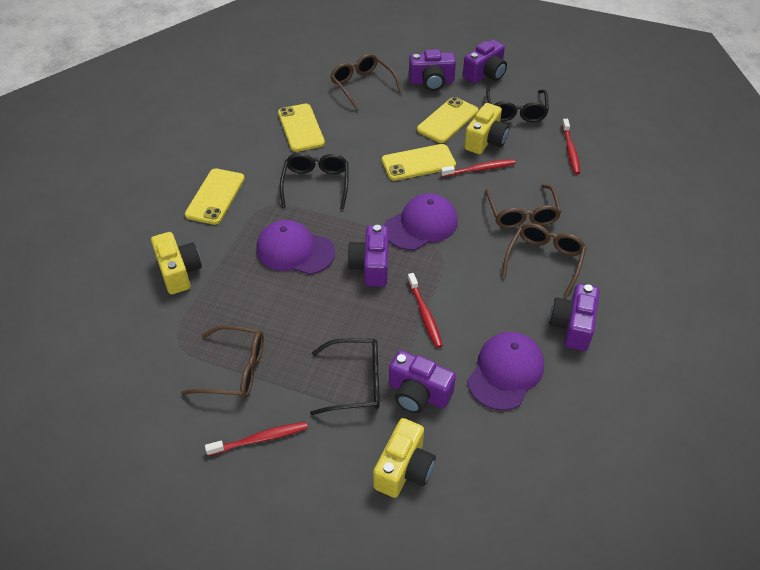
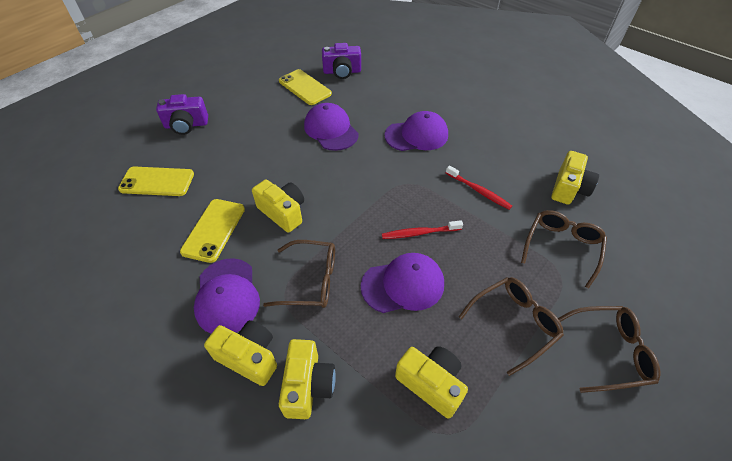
black glasses: [280,153,348,209] [310,338,380,415] [486,88,549,122] = 3 -> none = 0
purple camera: [347,225,389,287] [389,350,456,413] [409,49,456,91] [463,40,507,83] [549,284,600,351] = 5 -> [156,94,208,135] [322,43,361,79] = 2
purple cap: [256,220,335,275] [384,193,458,250] [467,332,544,411] = 3 -> [194,258,260,334] [304,103,359,151] [361,253,444,313] [384,111,448,151] = 4
red toothbrush: [205,422,308,456] [407,273,443,348] [441,159,515,177] [562,119,580,174] = 4 -> [382,220,463,239] [446,165,512,210] = 2
yellow camera: [151,232,202,294] [373,418,436,498] [464,103,509,154] = 3 -> [204,320,277,386] [252,179,304,233] [279,339,336,419] [395,346,468,419] [551,151,599,205] = 5
yellow phone: [185,168,245,225] [278,104,325,152] [382,144,456,181] [417,97,478,143] = 4 -> [118,167,194,196] [180,199,245,263] [279,69,332,105] = 3

